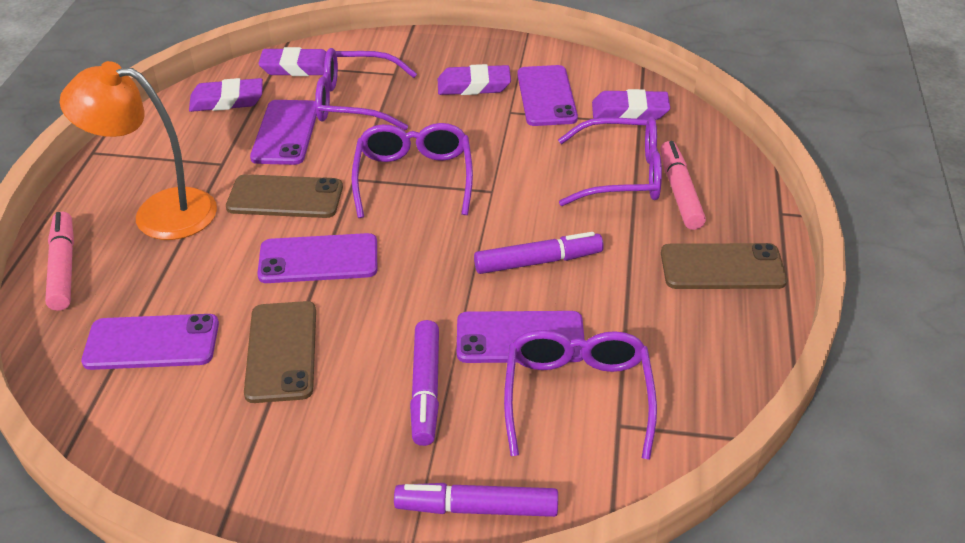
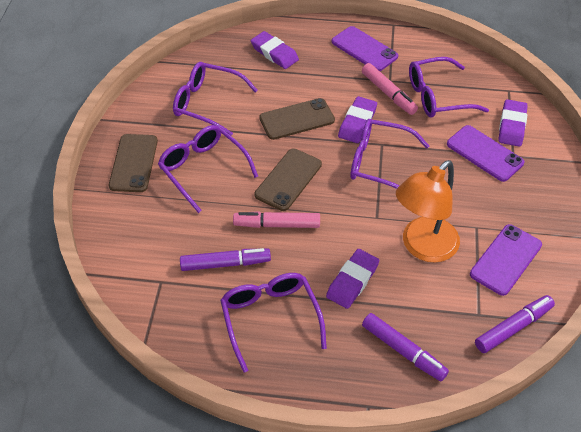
purple glasses: [315,48,417,130] [351,123,473,218] [504,330,657,460] [558,117,662,206] = 4 -> [158,125,258,213] [173,62,258,136] [220,273,327,372] [350,119,429,189] [409,57,489,117] = 5
purple phone: [81,314,219,370] [250,100,317,165] [257,233,377,283] [457,311,585,363] [517,65,578,126] = 5 -> [332,26,398,71] [447,125,524,182] [470,224,542,296] = 3

